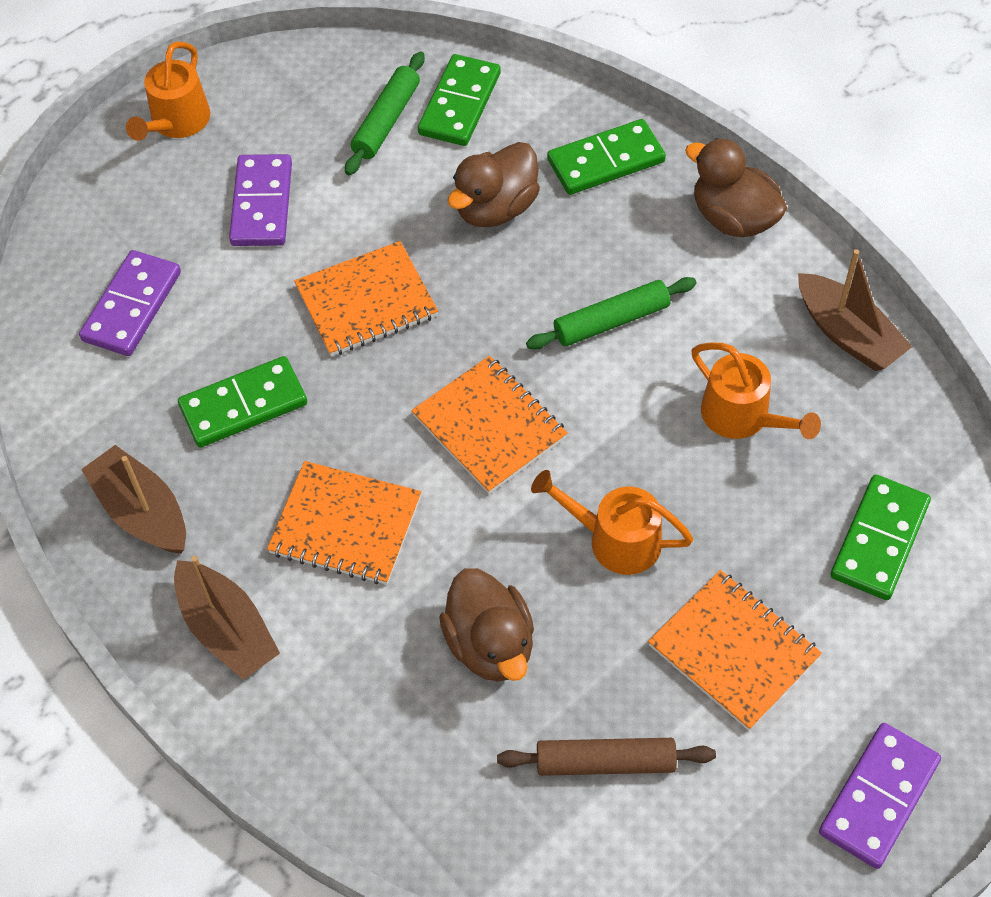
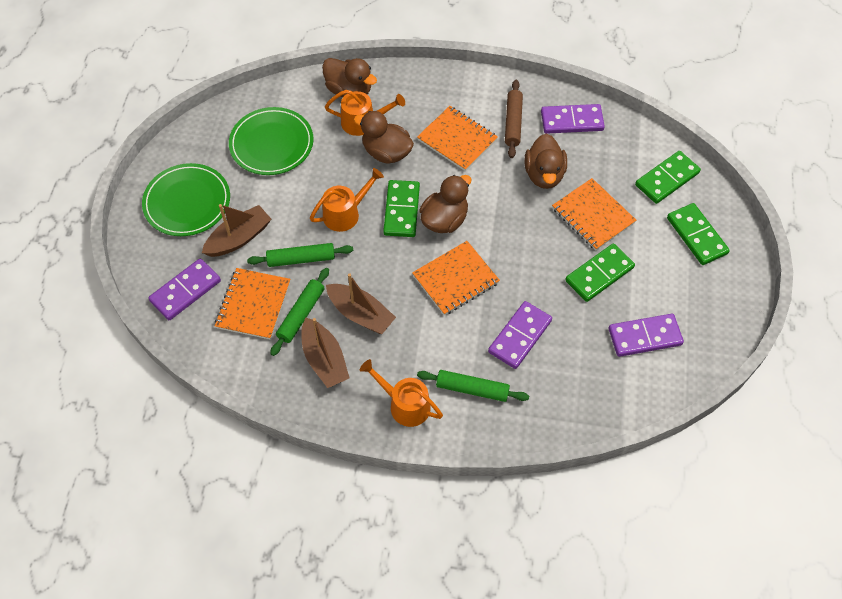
brown duck: [439,568,534,682] [448,142,540,227] [685,138,787,237] = 3 -> [322,58,377,97] [353,111,414,164] [419,175,471,233] [525,134,567,189] = 4
green plate: none = 0 -> [142,163,230,236] [229,107,313,175] = 2
green rolling pin: [345,52,425,175] [526,277,697,350] = 2 -> [247,243,353,267] [270,268,329,356] [417,370,529,402] = 3
purple domino: [79,250,181,356] [229,154,292,246] [819,723,941,869] = 3 -> [148,258,221,320] [488,301,552,369] [541,104,605,134] [608,314,684,357] = 4

